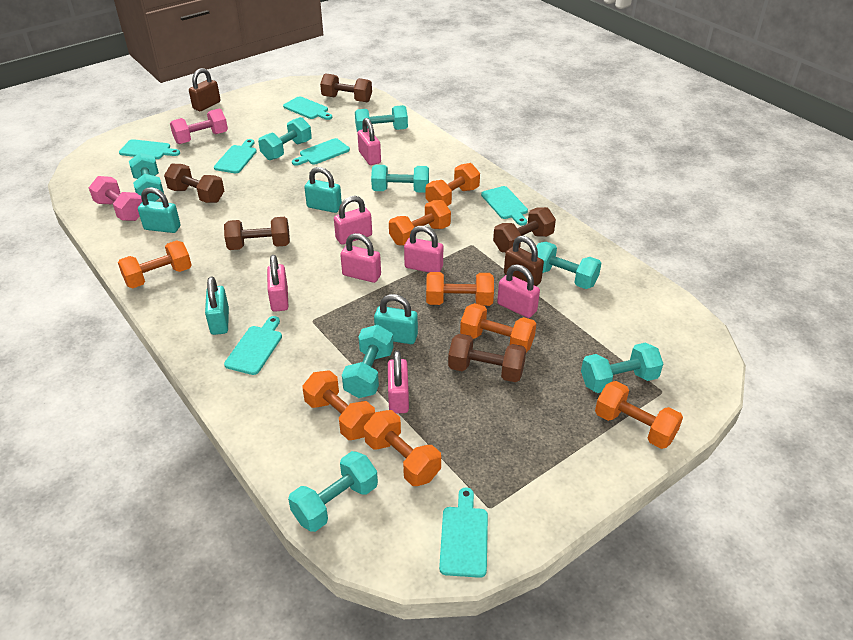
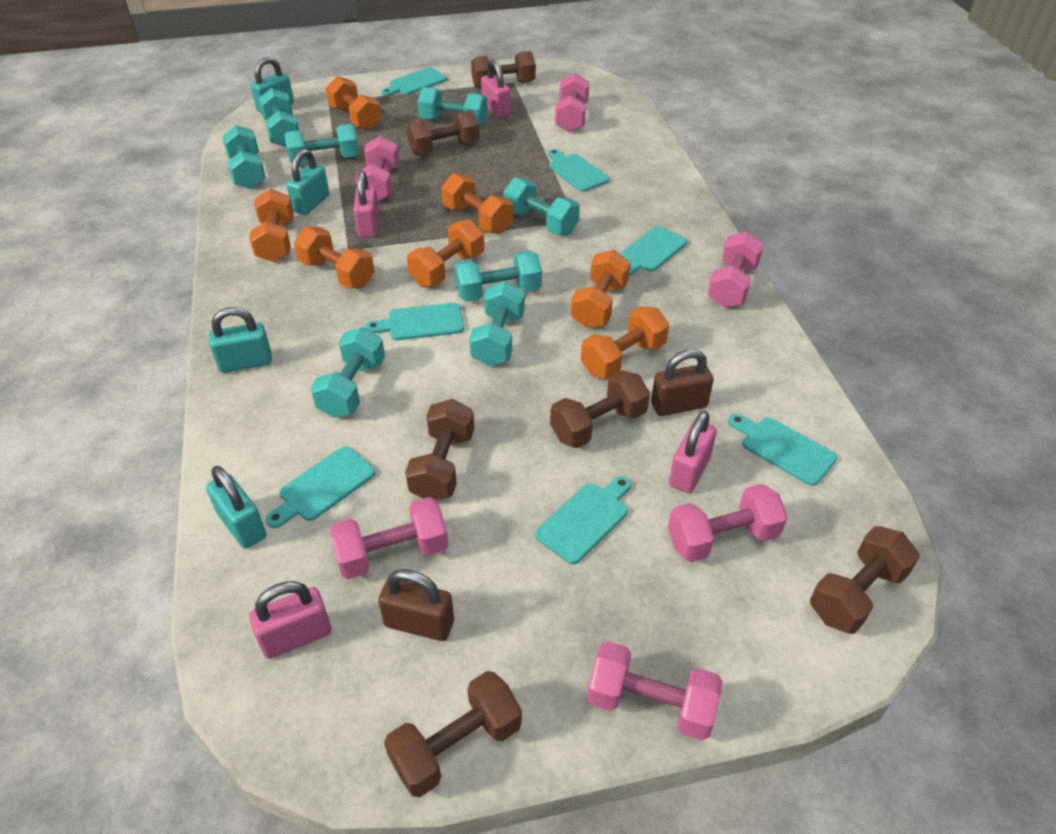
brown dumbbell: [164,164,224,203] [224,217,290,250] [320,73,372,102] [448,333,526,382] [493,207,556,253] = 5 -> [384,671,522,797] [405,399,474,500] [407,110,480,156] [471,51,536,88] [550,370,650,448] [810,526,920,634] = 6
orange dumbbell: [118,240,192,288] [302,370,375,440] [364,410,441,486] [389,200,451,246] [426,163,480,206] [426,272,494,306] [460,303,536,352] [595,381,683,449] = 8 -> [249,189,294,262] [294,227,375,288] [326,76,382,130] [407,219,484,287] [441,173,513,234] [571,250,631,328] [581,306,669,379] = 7
pink dumbbell: [89,176,142,221] [170,109,228,144] = 2 -> [329,497,449,579] [355,136,399,202] [555,73,589,132] [587,641,722,740] [668,484,787,562] [708,231,764,308] = 6
pink padlock: [267,255,288,312] [334,196,372,245] [340,233,381,283] [357,118,381,165] [388,351,409,413] [404,226,443,272] [497,264,540,318] = 7 -> [249,581,331,659] [353,171,379,238] [481,59,511,118] [669,411,717,493] = 4

